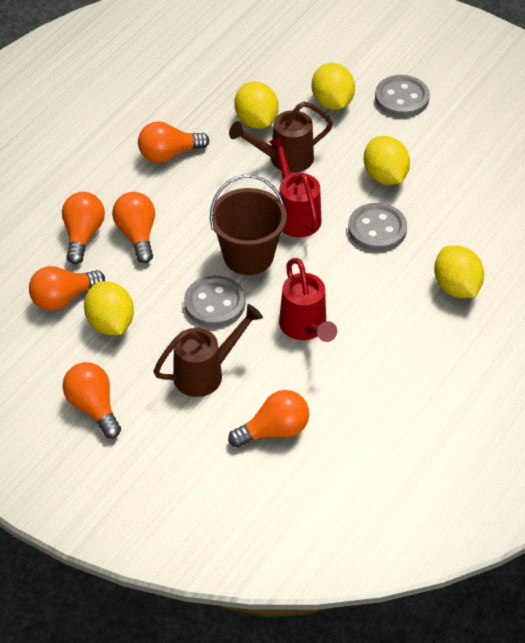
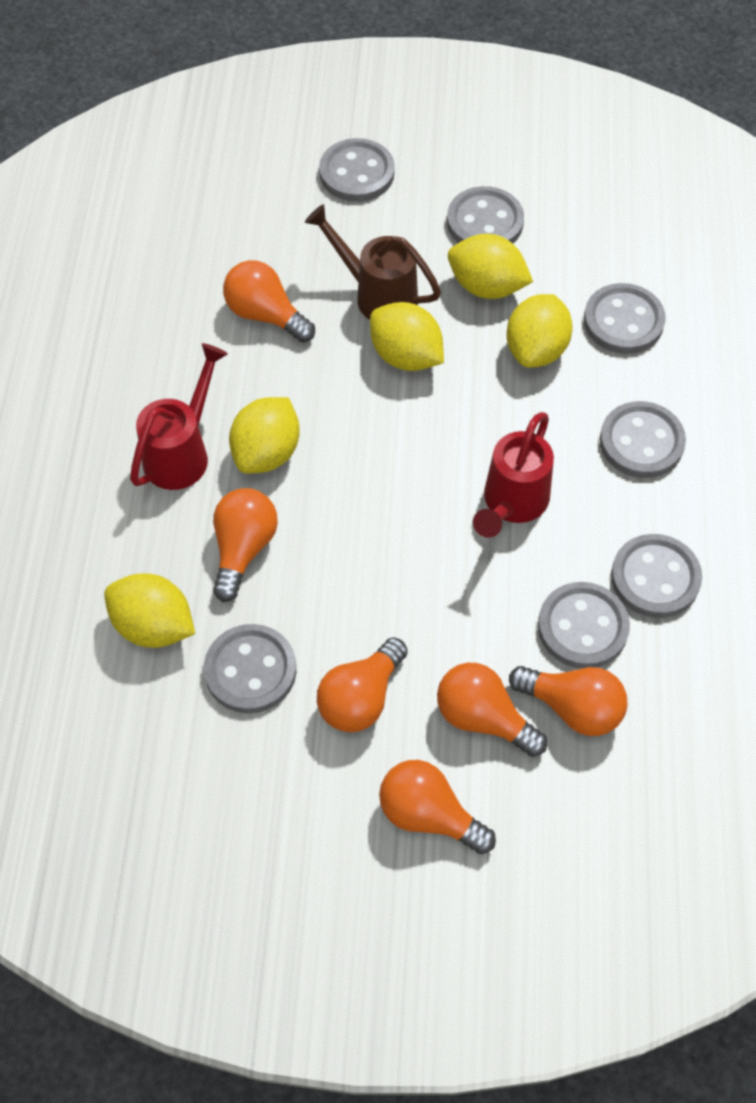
brown bucket: [210,175,287,275] = 1 -> none = 0
brown watering can: [153,304,263,397] [229,102,333,173] = 2 -> [305,204,441,320] = 1
grey button: [184,275,245,328] [348,203,407,251] [375,75,430,117] = 3 -> [204,624,296,713] [319,138,395,202] [447,186,524,243] [538,582,630,669] [584,283,666,354] [600,401,686,478] [611,534,702,618] = 7

